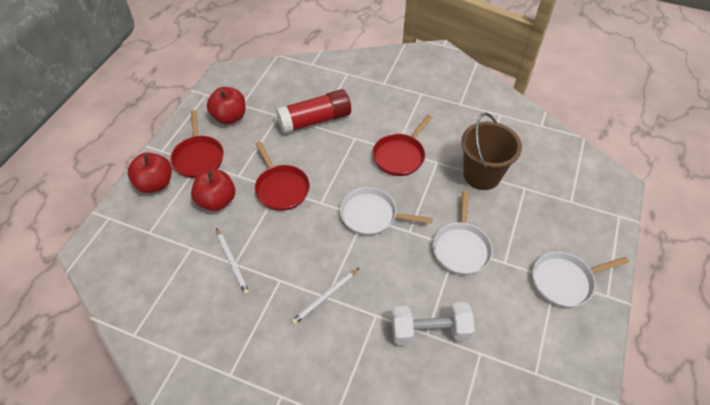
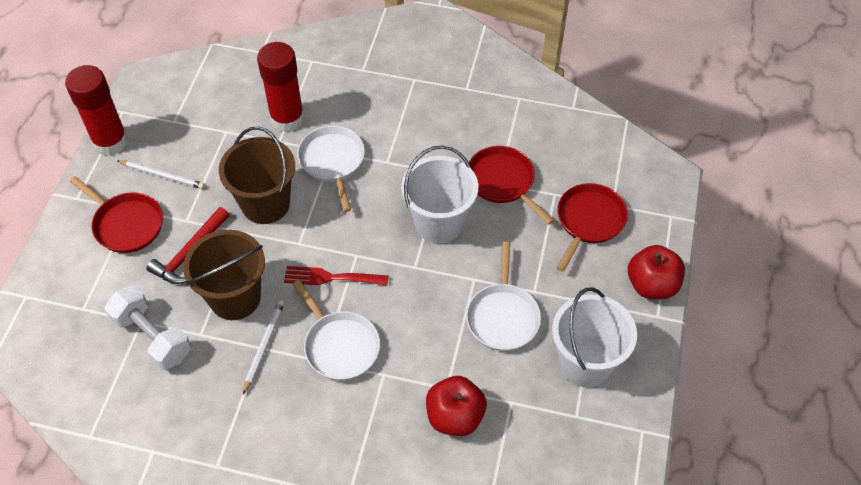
brown bucket: [461,113,522,190] = 1 -> [183,230,265,320] [219,126,295,224] = 2
red apple: [128,152,172,193] [191,169,235,211] [207,87,246,124] = 3 -> [426,376,487,436] [628,245,685,299] = 2
red fork: none = 0 -> [284,266,389,286] = 1
red glue stick: [276,89,351,134] = 1 -> [65,65,128,155] [257,42,304,132] = 2
red hammer: none = 0 -> [146,207,229,284] = 1
white bucket: none = 0 -> [401,145,478,244] [552,288,637,387] = 2

